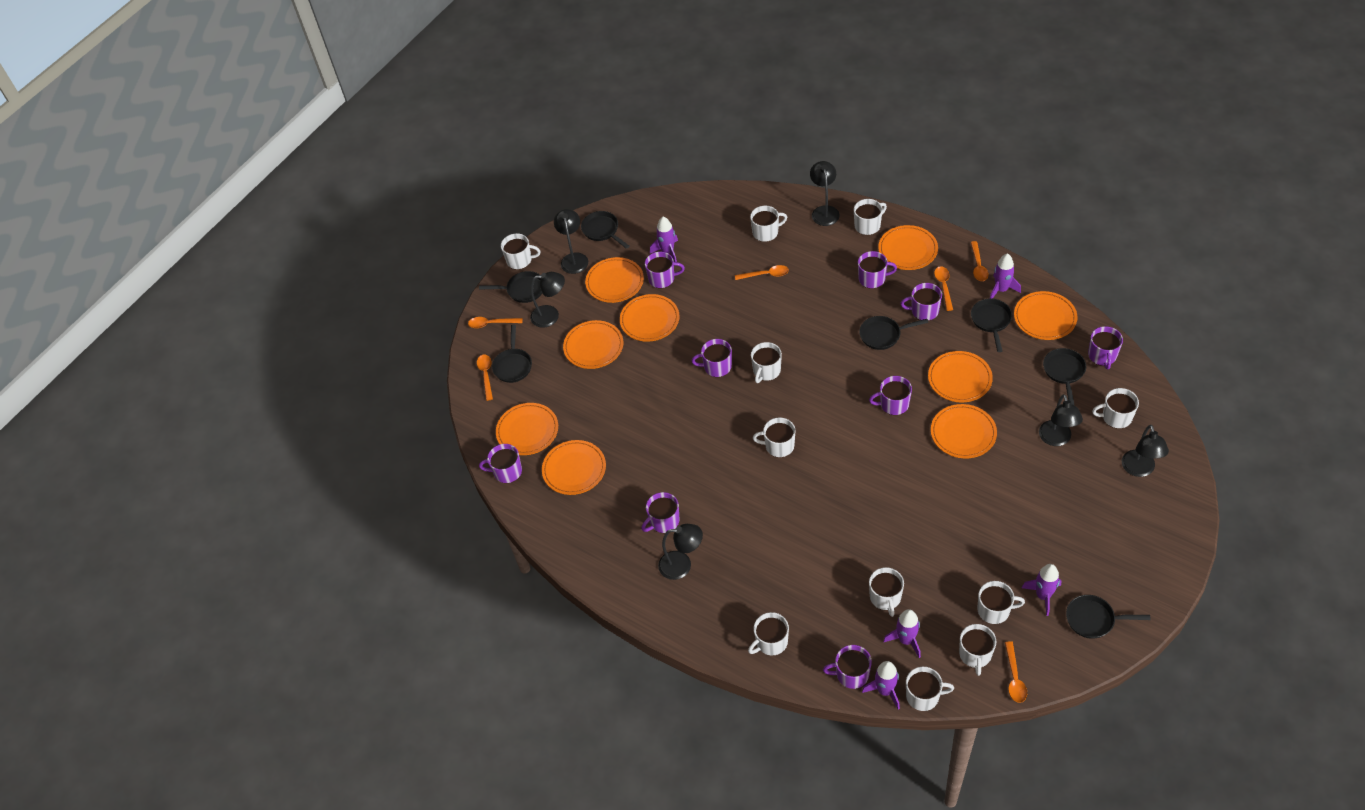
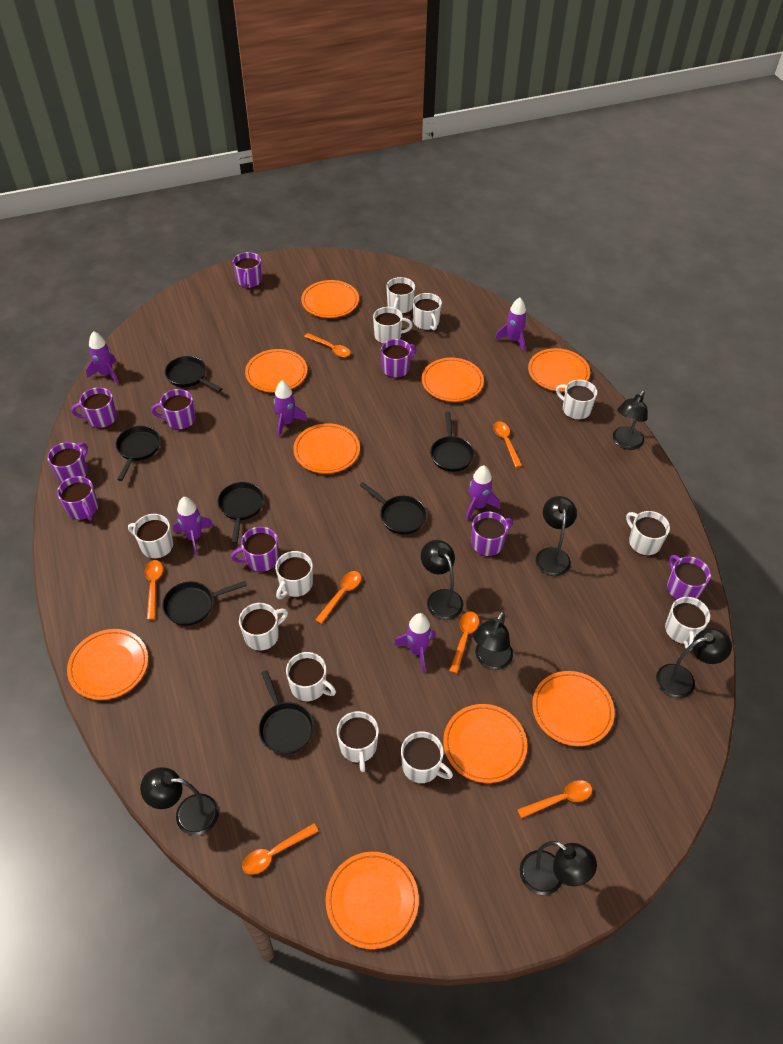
black lamp: [530,272,565,328] [554,209,588,274] [658,524,703,580] [810,161,840,226] [1039,394,1083,446] [1122,425,1169,477] = 6 -> [140,767,219,835] [421,540,463,620] [473,611,513,670] [520,841,597,895] [536,496,577,576] [613,391,648,450] [656,628,732,698] = 7
orange spoon: [468,317,522,328] [477,354,493,401] [735,265,789,280] [934,266,953,311] [971,241,989,281] [1005,641,1027,703] = 6 -> [145,560,163,620] [242,823,319,875] [304,333,351,357] [315,571,361,624] [449,612,479,674] [493,421,522,468] [517,780,592,818] = 7
purple rocket: [650,217,678,262] [862,661,900,710] [883,609,921,658] [990,254,1021,299] [1022,564,1062,616] = 5 -> [86,331,119,385] [173,497,213,555] [274,381,307,437] [394,613,436,673] [466,465,500,520] [495,298,527,352] = 6
white mug: [501,233,541,270] [748,612,789,656] [750,206,787,242] [751,342,782,383] [753,417,795,458] [854,199,887,235] [869,567,904,617] [906,667,954,711] [959,624,996,676] [978,581,1025,624] [1092,388,1139,429] = 11 -> [128,514,173,559] [239,603,288,651] [275,551,313,599] [286,652,336,701] [337,711,379,772] [373,307,413,344] [386,277,415,314] [401,731,453,783] [413,293,442,330] [556,380,597,420] [626,511,670,556] [665,597,710,650] = 12

